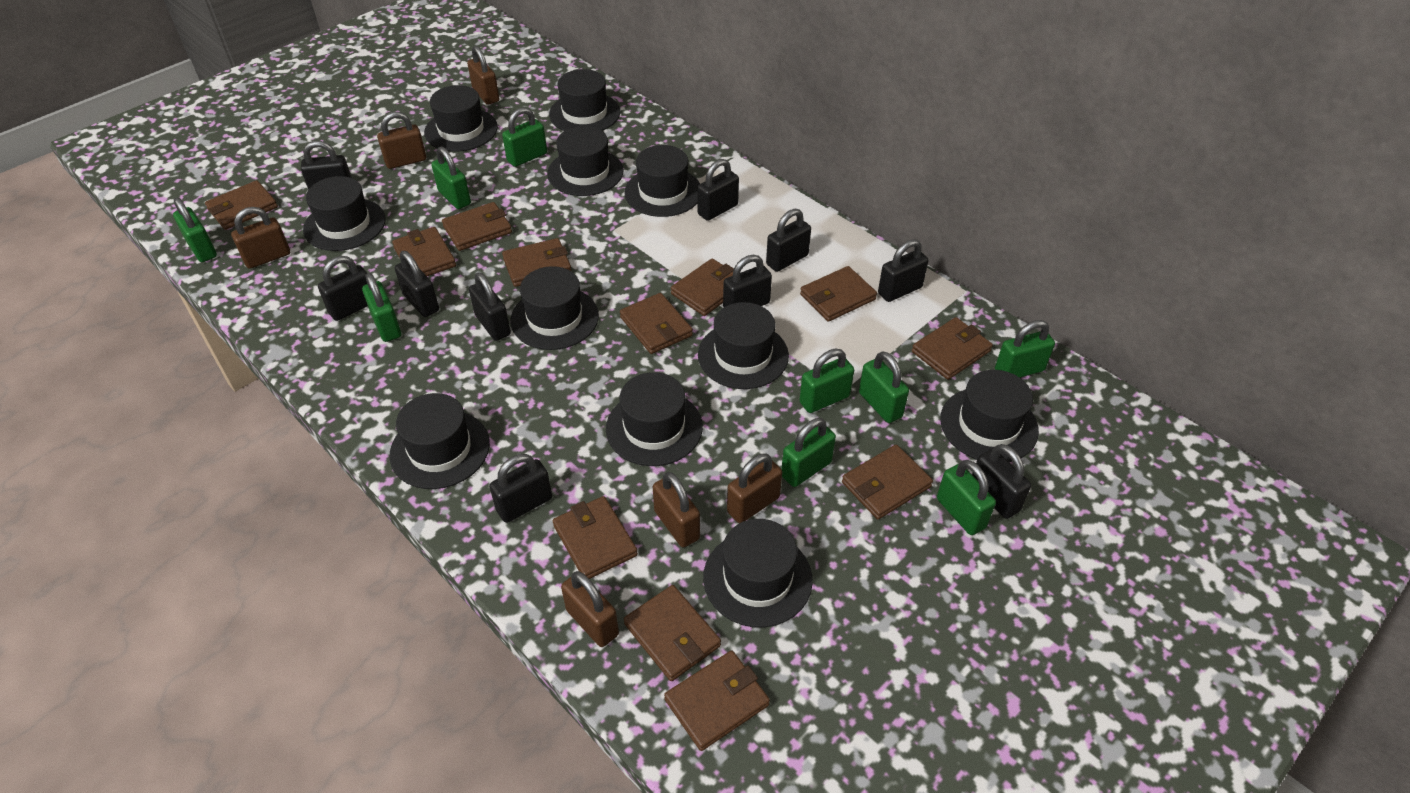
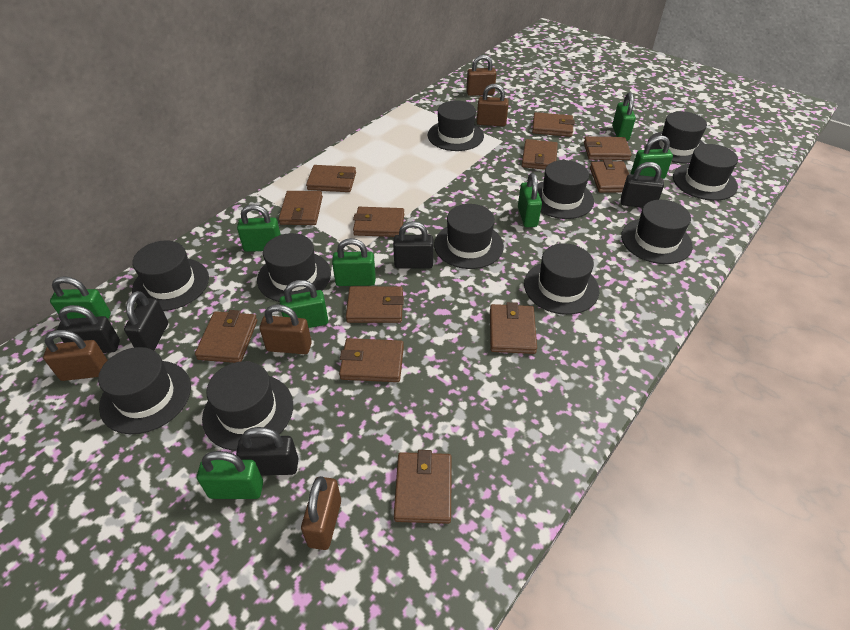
black padlock: [301,141,351,190] [318,256,368,321] [395,251,439,317] [469,273,511,341] [489,454,552,523] [697,159,739,221] [723,255,772,307] [766,209,811,272] [878,239,928,302] [972,444,1031,519] = 10 -> [57,305,120,353] [124,291,168,350] [236,427,298,476] [393,221,433,268] [621,162,664,208] = 5
brown padlock: [231,207,290,269] [377,112,426,169] [467,46,500,105] [561,571,619,647] [653,472,700,547] [727,453,782,523] = 6 -> [43,330,107,381] [260,304,312,354] [301,476,341,550] [466,55,496,96] [477,84,509,126] = 5
green padlock: [173,198,217,262] [362,273,401,342] [431,147,471,209] [502,107,547,167] [782,418,836,487] [800,349,854,413] [859,351,909,423] [937,460,996,535] [995,320,1055,378] = 9 -> [50,276,111,319] [197,451,263,499] [237,204,281,252] [279,280,328,328] [332,238,376,286] [518,173,542,227] [612,92,636,141] [631,135,673,179] = 8

